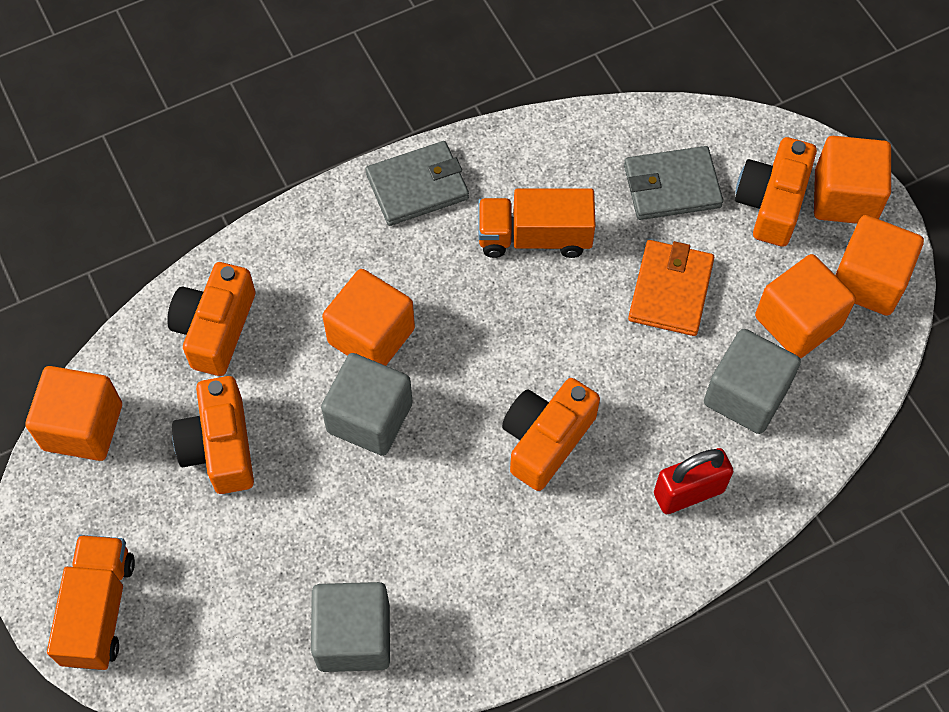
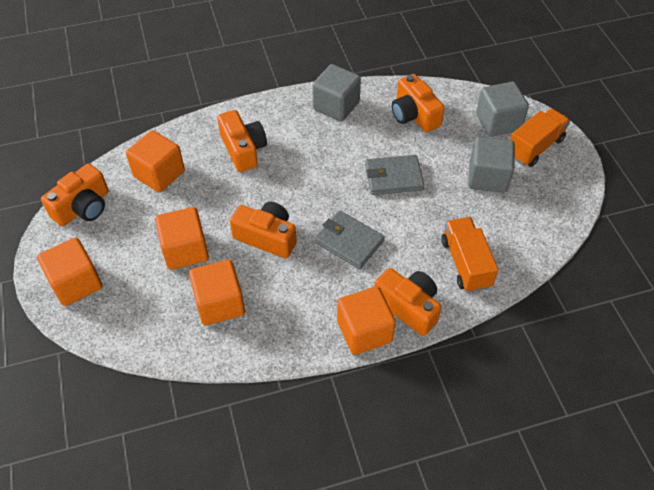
orange camera: [167,262,255,376] [172,376,254,494] [502,378,600,491] [735,137,817,247] = 4 -> [41,163,109,226] [217,110,267,172] [230,202,297,258] [374,268,442,336] [392,74,445,132] = 5
orange wallet: [628,240,714,336] = 1 -> none = 0
red padlock: [654,448,733,514] = 1 -> none = 0

